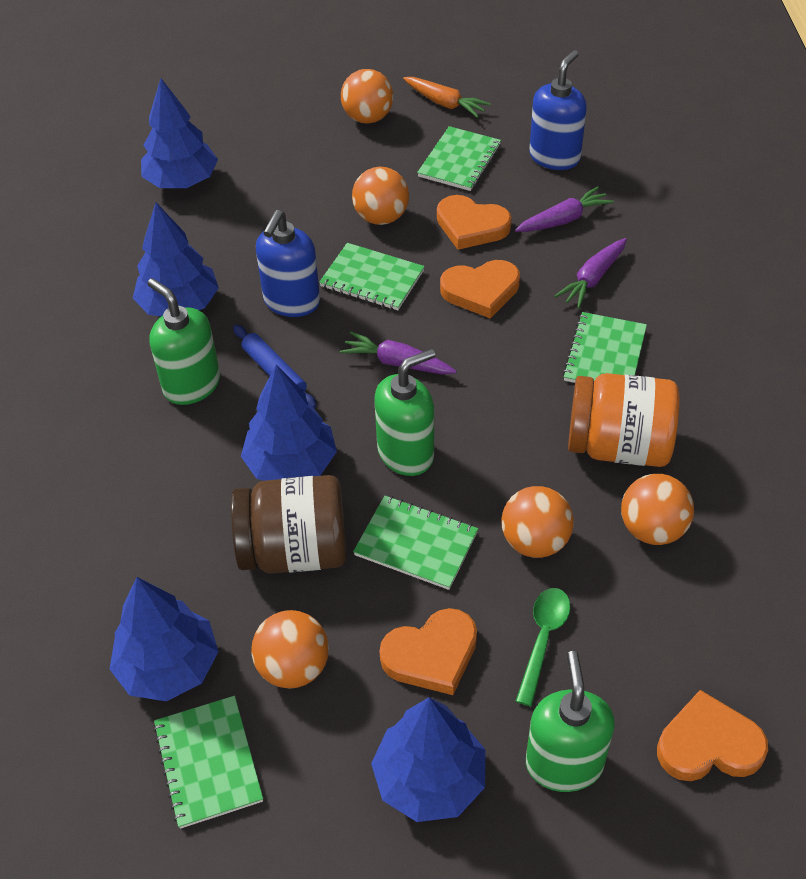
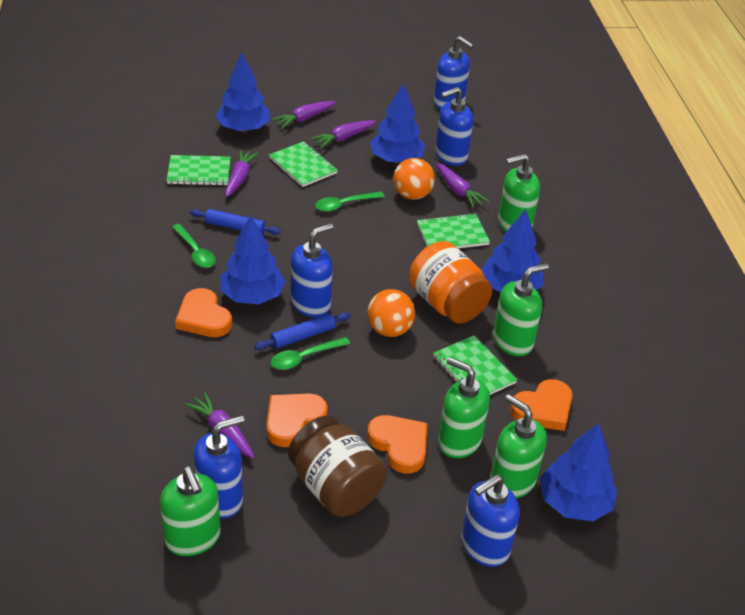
blue rolling pin: [233,324,317,408] = 1 -> [190,209,281,235] [254,312,351,350] = 2
blue soap dispenser: [256,210,320,317] [529,50,587,170] = 2 -> [193,415,244,519] [291,223,334,317] [434,36,474,109] [435,87,473,166] [461,474,520,567] = 5
green notebook: [153,696,263,829] [319,243,425,310] [353,495,478,590] [417,126,501,191] [563,312,647,383] = 5 -> [166,155,231,186] [269,141,338,187] [417,213,490,248] [433,335,517,395] = 4
green soap dispenser: [147,278,220,405] [374,349,435,476] [526,651,615,792] = 3 -> [160,466,221,556] [438,357,490,458] [490,394,547,499] [493,263,549,356] [498,154,540,231] = 5
green spoon: [516,588,571,706] = 1 -> [172,224,216,268] [271,337,350,370] [315,192,385,211] = 3
orange ball: [251,610,329,689] [341,69,393,124] [352,167,409,225] [502,486,574,558] [621,474,694,545] = 5 -> [367,289,415,337] [393,158,435,200] = 2
orange carrot: [403,77,491,118] = 1 -> none = 0
purple carrot: [340,331,456,374] [515,186,614,232] [554,238,627,309] = 3 -> [184,392,254,458] [225,150,259,197] [272,101,336,128] [311,120,376,148] [436,163,489,208] = 5

